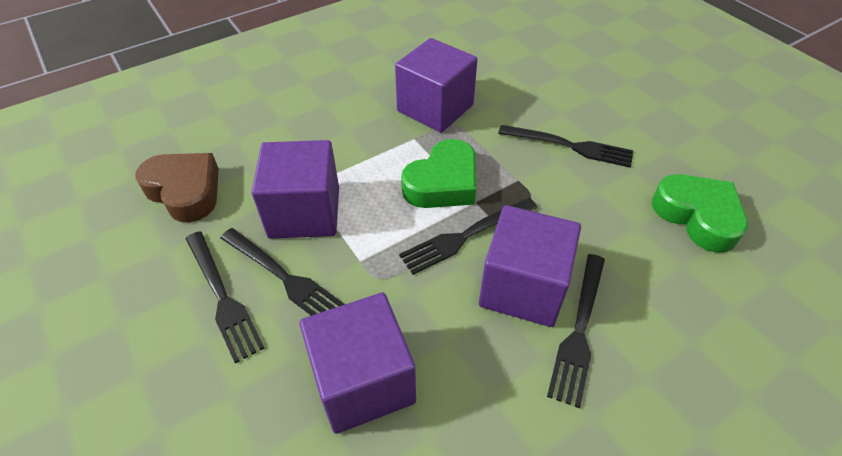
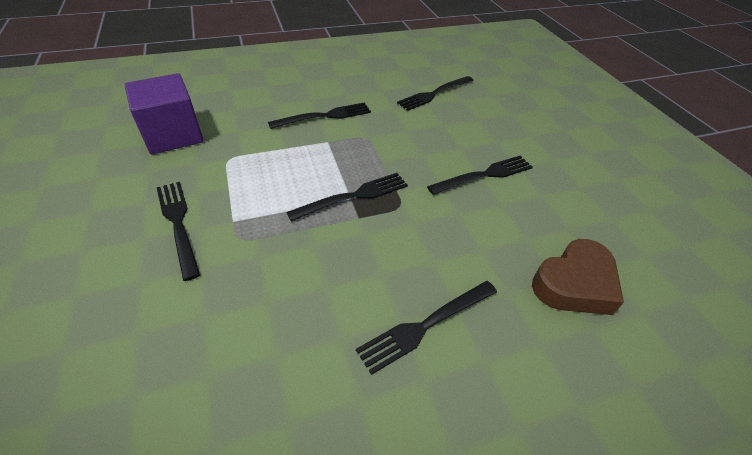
black fork: [186,231,265,364] [220,228,345,316] [399,198,538,275] [498,125,633,168] [547,254,605,408] = 5 -> [157,182,200,281] [268,102,371,129] [286,173,408,222] [356,281,497,375] [397,76,474,111] [427,156,533,195] = 6
green heart: [401,139,476,208] [651,174,748,253] = 2 -> none = 0
purple cube: [252,140,339,239] [299,292,416,434] [395,38,478,133] [479,205,581,327] = 4 -> [124,73,204,155] = 1

